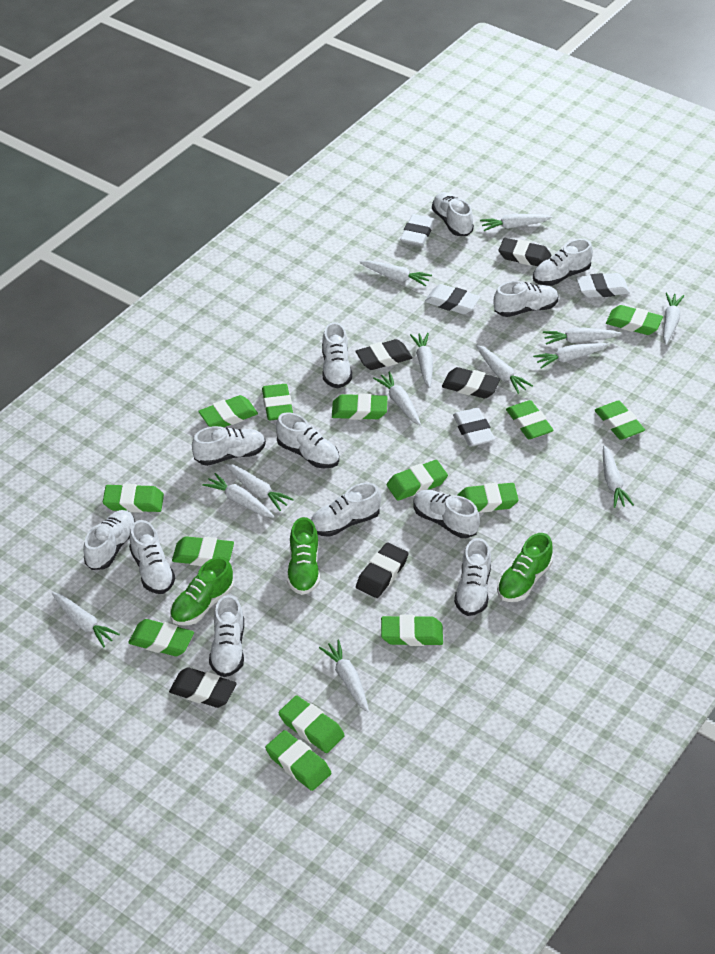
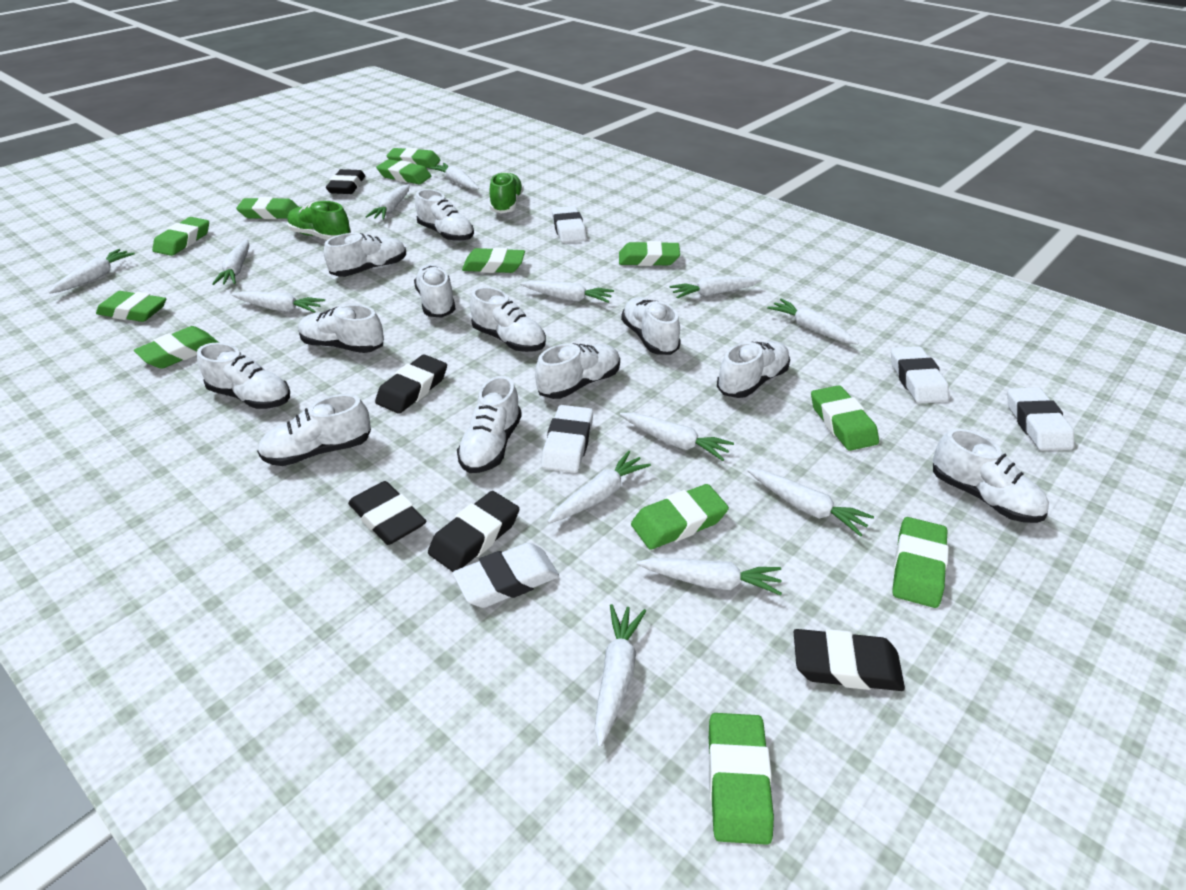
green eraser: [103,484,164,513] [128,619,194,656] [172,536,234,566] [199,395,258,427] [262,384,293,420] [265,730,331,791] [278,695,345,753] [332,393,387,420] [381,615,443,646] [387,460,448,501] [457,483,519,513] [506,400,554,439] [594,401,645,440] [606,305,663,335] = 14 -> [96,291,166,322] [134,326,219,369] [152,217,209,256] [236,197,299,219] [376,159,431,184] [386,148,441,168] [462,247,525,273] [619,241,680,266] [631,484,729,550] [709,713,774,845] [811,385,879,451] [892,517,949,608] = 12
green shoe: [170,557,234,625] [287,517,320,595] [497,533,553,602] = 3 -> [287,201,351,240] [489,172,524,214] = 2
white eraser: [400,214,435,246] [425,284,480,314] [453,408,495,447] [576,273,630,298] = 4 -> [453,542,559,608] [541,405,593,473] [552,206,587,243] [891,346,949,404] [1008,387,1074,451] = 5

